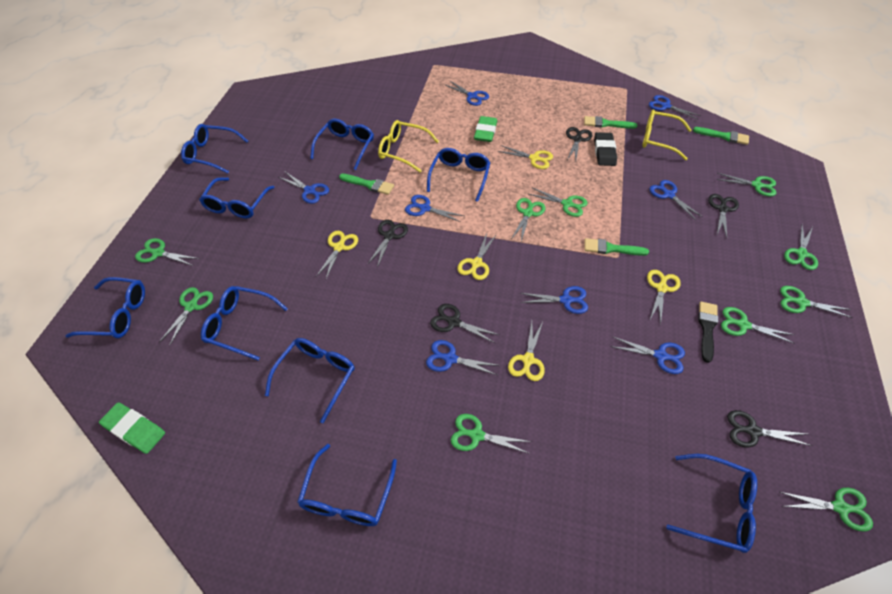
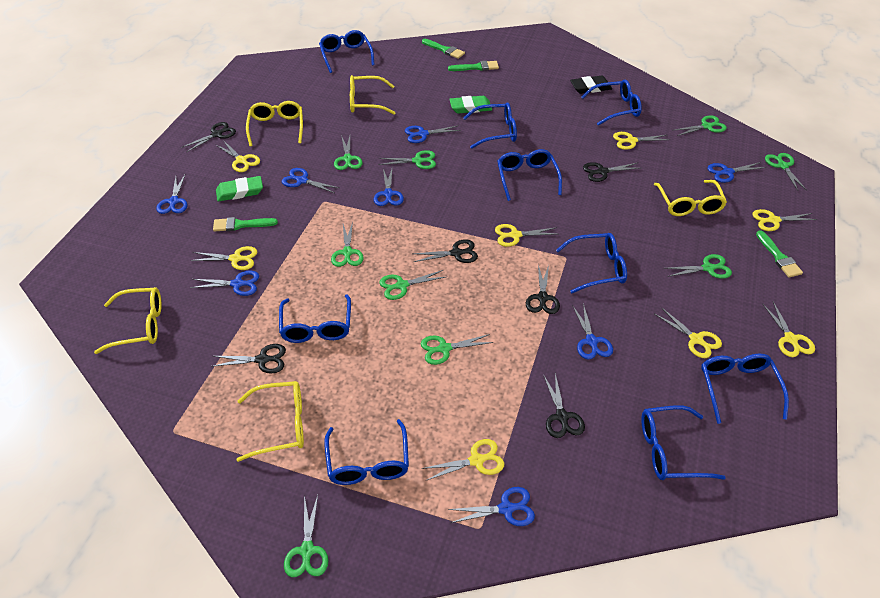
black brush: [698,302,718,363] = 1 -> none = 0
black scissors: [368,220,408,267] [430,304,499,344] [566,127,592,161] [708,194,739,237] [727,410,812,447] = 5 -> [181,122,236,153] [211,344,286,374] [413,239,478,263] [526,265,560,314] [543,373,585,438] [583,162,640,182] = 6
green scissors: [135,238,199,266] [159,287,213,346] [451,414,532,454] [512,198,546,241] [529,188,588,217] [716,173,776,197] [721,307,795,344] [780,286,853,318] [780,488,873,532] [784,226,818,270] = 10 -> [284,495,328,577] [331,222,364,267] [334,135,363,170] [379,150,436,169] [379,270,446,300] [421,334,494,365] [664,254,732,279] [674,116,727,136] [765,153,807,191] = 9
yellow glasses: [378,120,439,173] [642,110,691,160] = 2 -> [94,287,162,354] [237,381,304,462] [246,101,303,147] [350,75,395,114] [654,180,727,216] = 5
yellow scissors: [316,231,358,279] [457,233,497,280] [498,145,553,169] [508,321,545,381] [647,270,681,324] = 5 -> [190,246,257,270] [216,140,260,172] [422,439,504,481] [495,224,557,247] [613,132,671,150] [655,307,722,358] [752,209,817,231] [762,302,815,357] = 8

